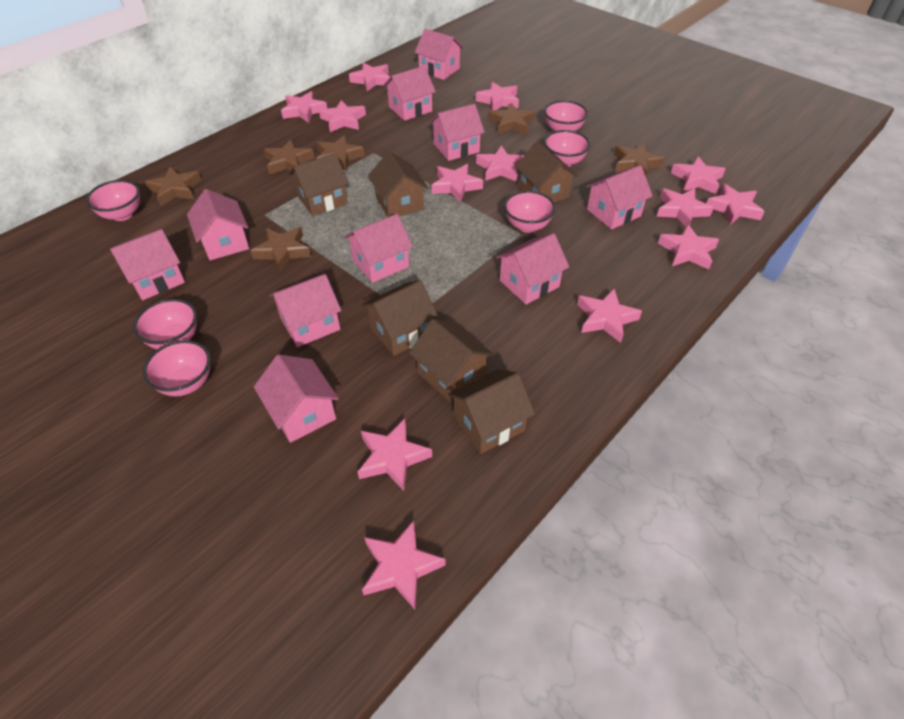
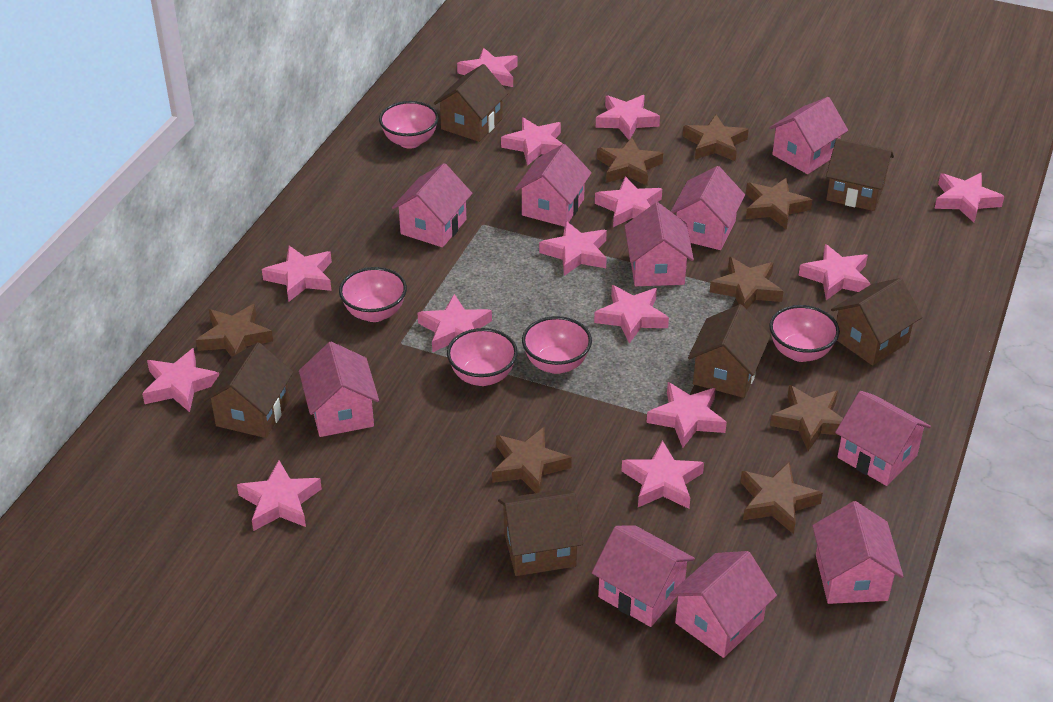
brown star: [145,167,202,206] [250,227,311,272] [264,140,314,175] [316,135,365,171] [488,103,535,134] [614,143,665,176] = 6 -> [196,304,273,357] [492,427,572,493] [597,137,663,186] [683,115,749,161] [710,257,784,309] [740,462,823,534] [746,178,812,230] [770,385,843,451] = 8
pink bowl: [86,180,140,221] [133,299,197,349] [143,340,210,396] [504,191,556,233] [544,100,588,131] [544,130,590,167] = 6 -> [339,267,407,322] [379,101,439,149] [447,328,518,386] [522,316,592,374] [769,305,840,362] = 5
pink star: [281,91,327,123] [319,100,366,132] [349,63,390,91] [358,419,432,491] [362,520,446,609] [431,164,483,203] [476,82,519,110] [476,145,524,182] [577,288,642,343] [657,188,714,226] [658,224,719,270] [671,156,726,194] [706,184,765,225] = 13 -> [142,348,219,412] [237,460,322,531] [262,246,332,302] [417,294,492,352] [457,48,517,87] [501,117,563,166] [539,221,607,276] [594,285,669,344] [595,176,662,227] [596,95,660,140] [622,440,704,509] [646,382,727,448] [798,244,871,300] [934,173,1004,223] = 14

